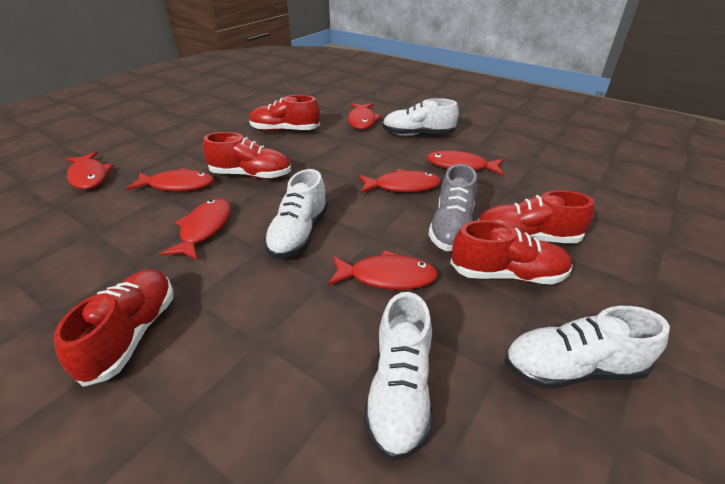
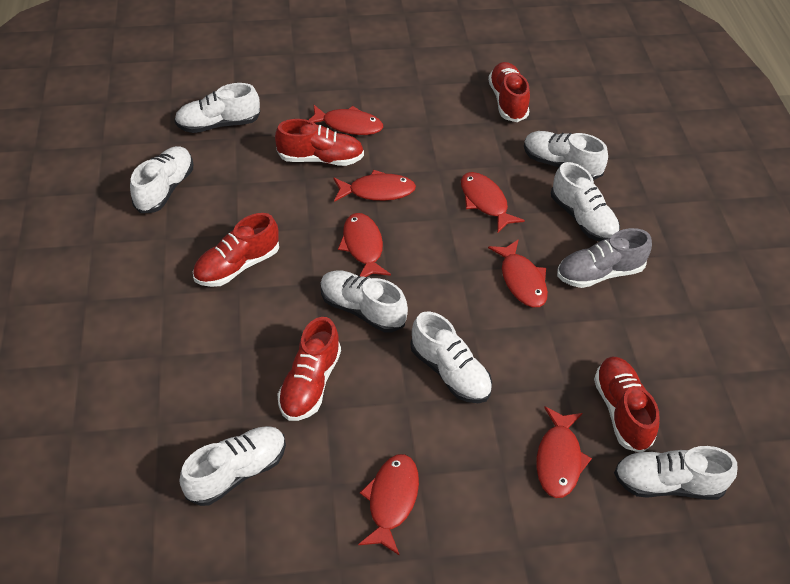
white shoe: [264,169,328,259] [364,292,433,461] [382,98,459,136] [504,306,670,389] = 4 -> [130,146,193,213] [174,83,260,133] [180,426,286,506] [320,270,408,333] [410,312,492,403] [524,131,608,180] [551,162,620,242] [614,446,737,500] = 8

